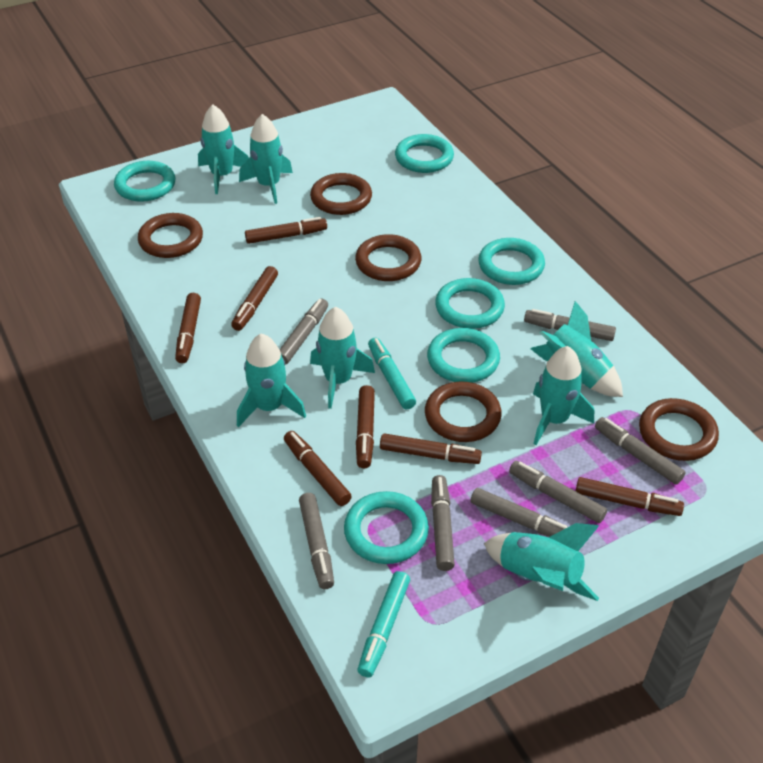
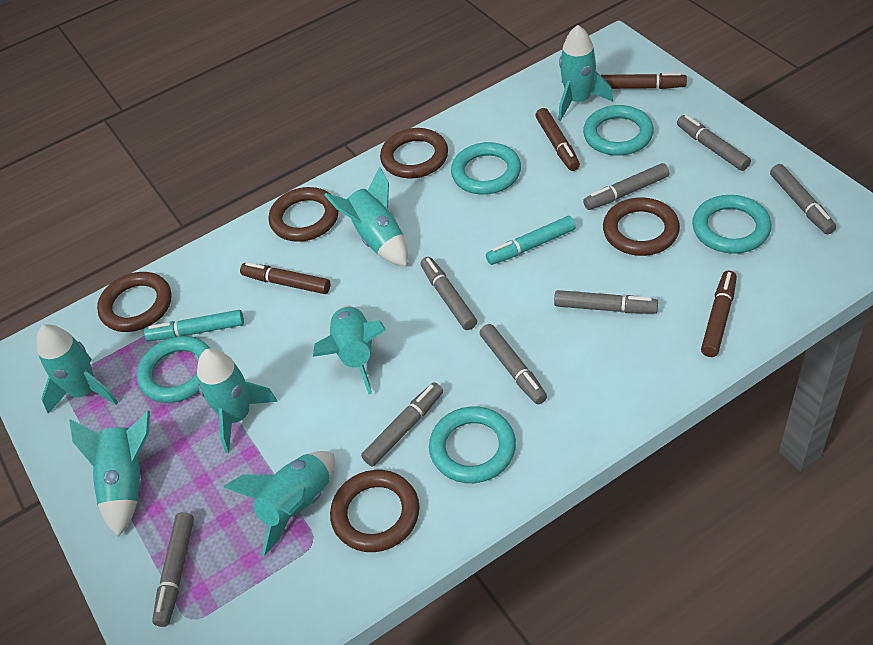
brown marker: [175,293,201,363] [231,266,278,331] [245,217,327,244] [284,431,352,506] [356,385,375,468] [380,433,482,464] [576,477,684,516] = 7 -> [240,262,331,294] [536,108,580,171] [601,73,687,89] [701,271,737,357] = 4
grey marker: [280,298,328,365] [299,493,334,589] [431,475,455,571] [471,488,568,537] [509,461,607,523] [524,309,616,341] [595,417,686,484] = 7 -> [152,512,194,627] [361,382,443,467] [421,257,477,330] [480,324,547,404] [554,290,658,313] [583,163,669,210] [677,115,751,171] [770,164,836,234] = 8
turquoise ring: [114,161,175,202] [344,491,429,564] [395,134,454,173] [427,328,500,383] [435,278,505,329] [478,238,545,285] = 6 -> [137,336,210,403] [429,407,516,483] [451,142,521,195] [583,105,654,156] [692,195,771,254] = 5

